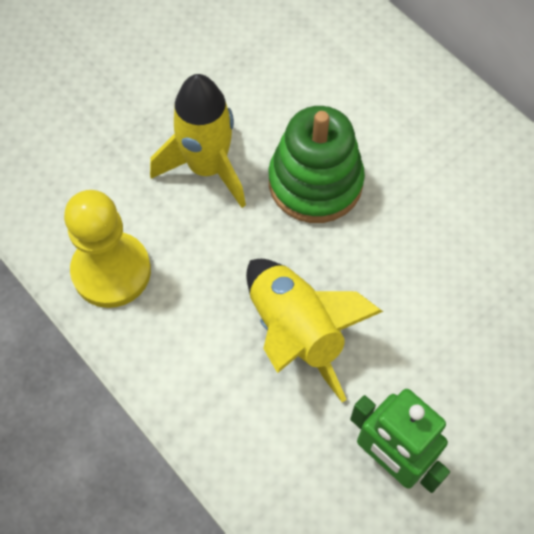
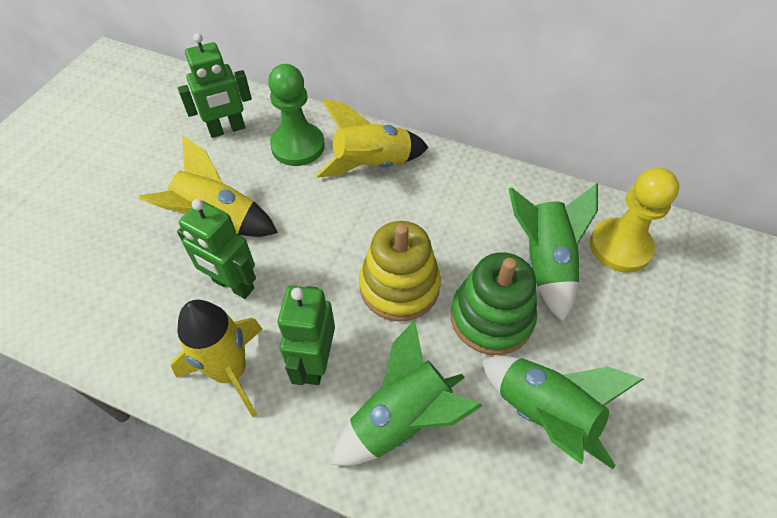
green pawn: none = 0 -> [268,64,325,166] = 1
green robot: [350,389,450,493] = 1 -> [177,199,256,299] [178,33,252,138] [277,286,335,385] = 3
green rocket: none = 0 -> [332,320,482,466] [482,356,644,469] [509,183,598,322] = 3
yellow rocket: [150,74,246,208] [246,259,383,402] = 2 -> [139,136,278,237] [171,300,263,417] [316,98,428,178] = 3
yellow stacking toy: none = 0 -> [359,221,441,322] = 1

